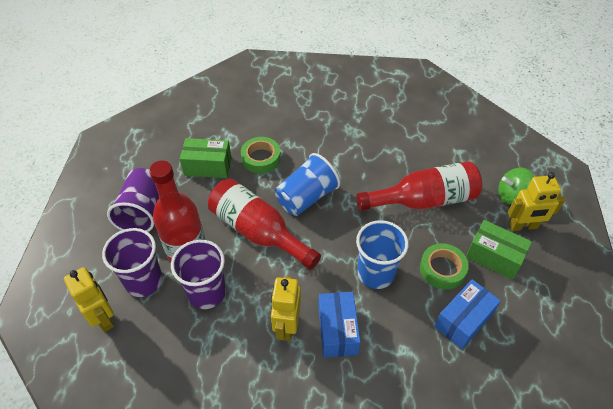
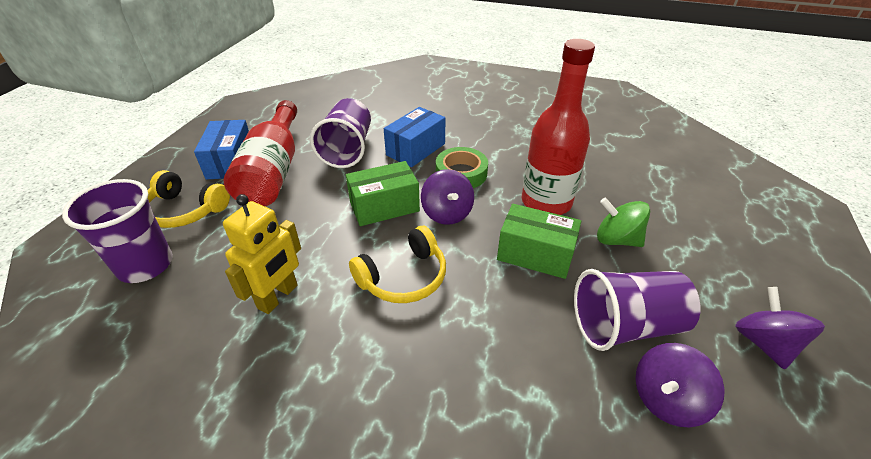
blue cup: [275,153,340,216] [356,220,409,289] = 2 -> none = 0
green tape: [241,137,281,174] [420,243,469,290] = 2 -> [436,147,488,188] = 1
purple spinning top: none = 0 -> [421,169,474,225] [635,343,725,428] [735,287,825,370] = 3
red bottle: [149,161,205,262] [208,179,321,270] [356,161,482,211] = 3 -> [223,100,297,206] [522,39,595,215] = 2
yellow headphones: none = 0 -> [148,170,230,228] [349,226,446,303] = 2
yellow robot: [64,267,114,332] [271,277,301,341] [508,172,565,231] = 3 -> [223,194,301,314] = 1

